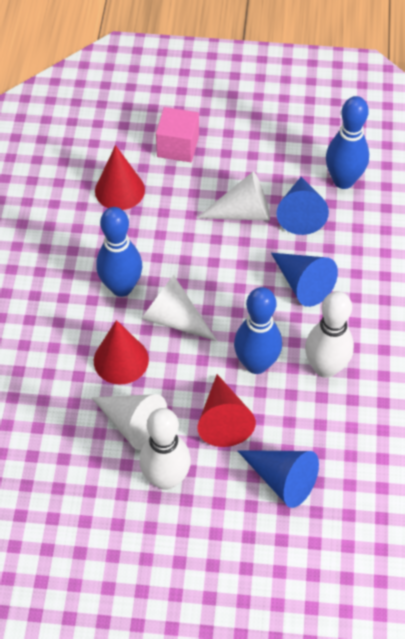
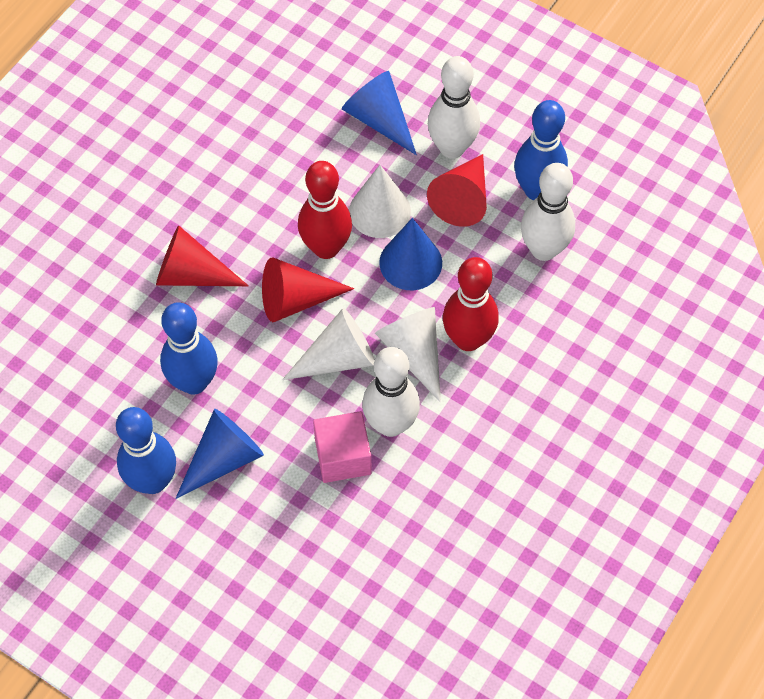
red bowling pin: none = 0 -> [298,161,352,259] [443,257,499,351] = 2
white bowling pin: [139,408,191,490] [305,291,354,378] = 2 -> [362,347,420,437] [428,56,480,159] [521,163,575,261] = 3

